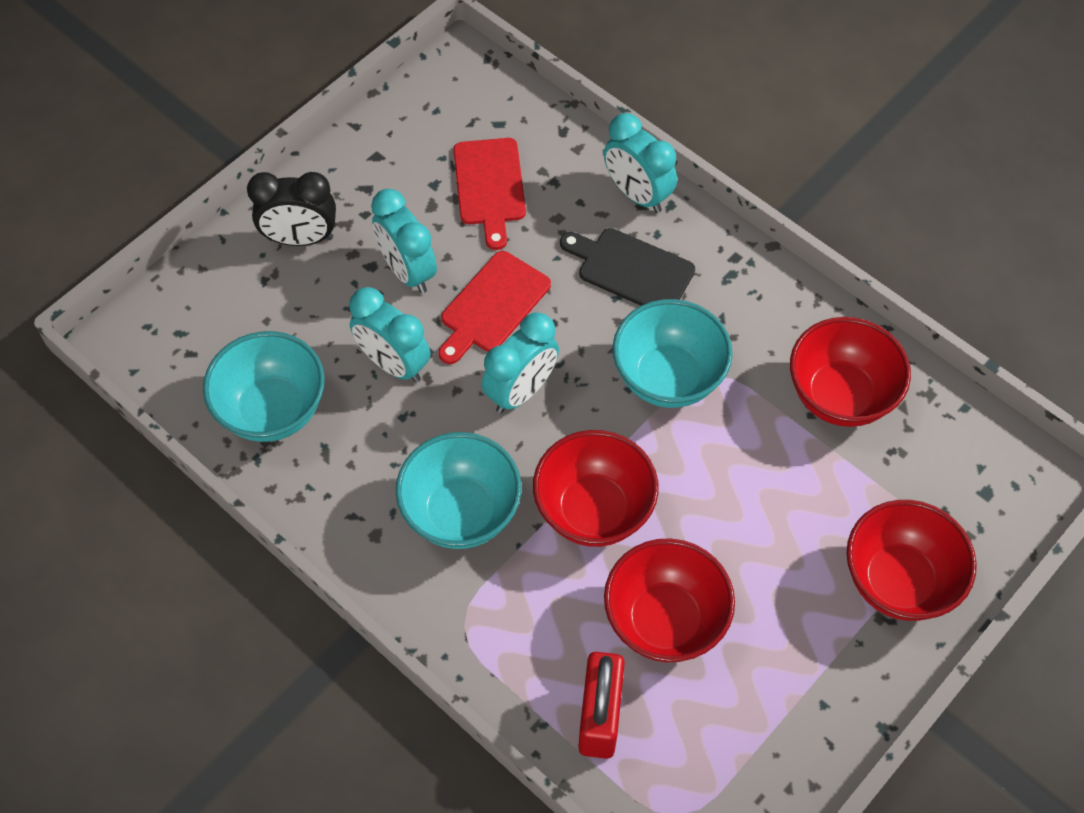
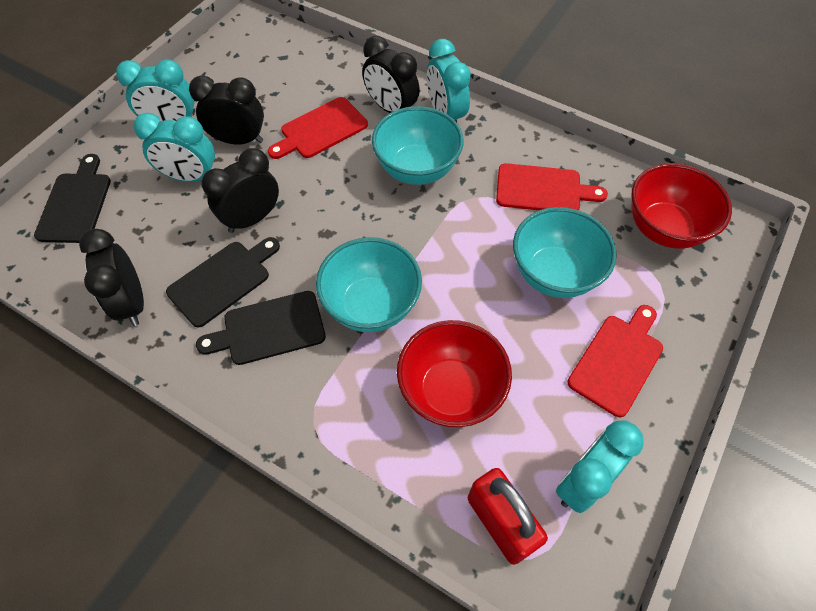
black clock: [247,172,336,246] = 1 -> [79,229,144,326] [189,76,264,145] [201,148,279,233] [362,36,420,113] = 4
black cutting board: [560,228,695,306] = 1 -> [34,154,111,243] [166,237,280,327] [196,291,326,365] = 3
red bowl: [533,430,659,547] [604,538,735,662] [790,317,911,427] [847,500,977,621] = 4 -> [397,320,512,427] [631,163,732,249] = 2
red cutting board: [439,251,551,364] [454,138,526,250] = 2 -> [268,97,368,159] [496,163,608,210] [567,305,663,417] = 3

